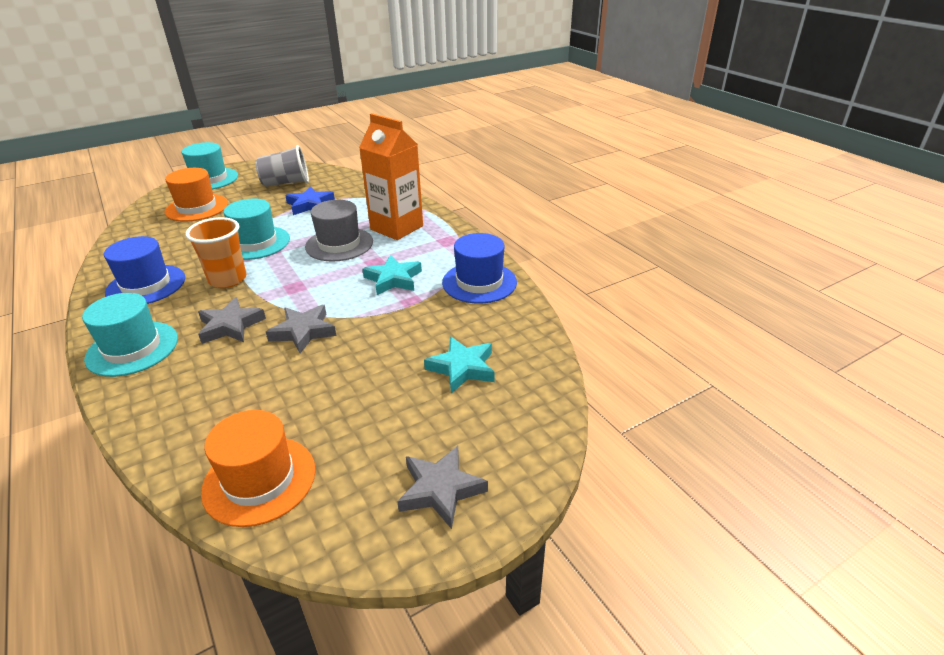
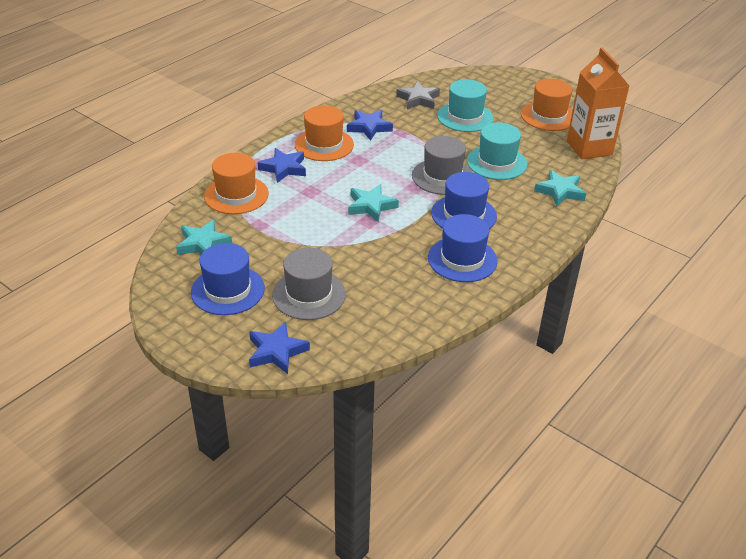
blue hat: [104,236,185,304] [442,233,517,303] = 2 -> [191,243,265,315] [428,214,498,282] [431,172,497,229] = 3
blue star: [285,186,335,215] = 1 -> [249,322,310,374] [258,148,306,183] [347,110,393,140] = 3
grey cup: [255,145,309,187] = 1 -> none = 0
grey hat: [305,200,373,261] = 1 -> [272,248,346,320] [412,136,472,195] = 2
grey star: [198,297,266,344] [266,305,336,353] [397,446,488,529] = 3 -> [396,82,440,109] = 1
orange cup: [185,217,246,288] = 1 -> none = 0
orange hat: [164,168,228,222] [201,410,315,527] = 2 -> [204,153,269,214] [295,105,354,161] [521,79,573,131] = 3
turquoise hat: [82,293,178,377] [181,142,238,190] [224,198,290,260] = 3 -> [437,79,494,132] [467,123,527,180] = 2
turquoise star: [363,255,422,295] [424,336,495,393] = 2 -> [176,220,232,255] [348,184,399,222] [534,170,586,207] = 3

